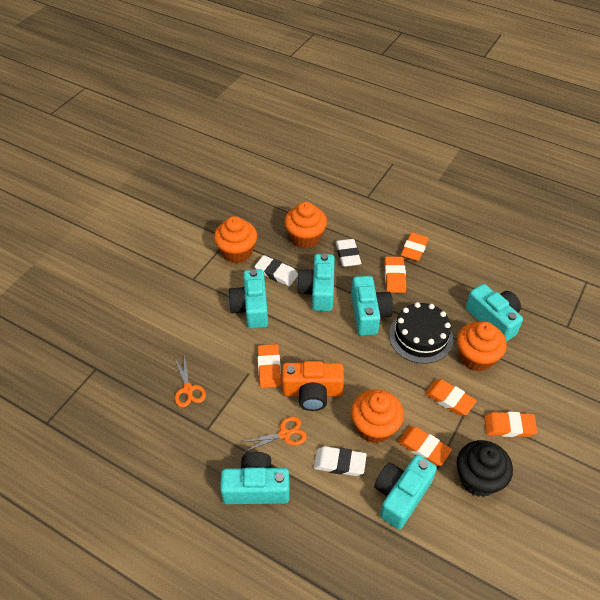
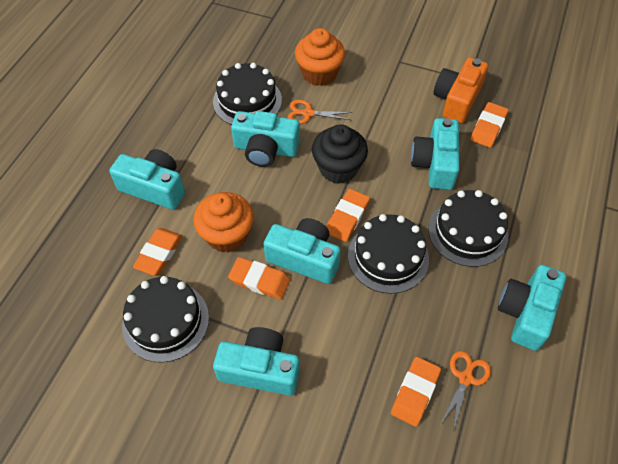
black cake: [389,302,453,364] = 1 -> [122,276,209,363] [213,63,282,125] [348,214,429,294] [428,190,508,267] = 4
orange cupcake: [214,216,257,263] [285,202,327,248] [351,389,404,443] [457,322,507,371] = 4 -> [193,192,254,253] [295,28,345,86] = 2
orange eraser: [258,344,281,388] [385,256,406,293] [398,426,452,466] [401,232,429,261] [425,379,477,416] [484,412,537,437] = 6 -> [133,228,183,276] [228,257,290,300] [326,189,370,242] [391,357,441,427] [470,102,508,148] = 5
white eraser: [254,255,298,286] [314,446,367,476] [336,239,361,267] = 3 -> none = 0

